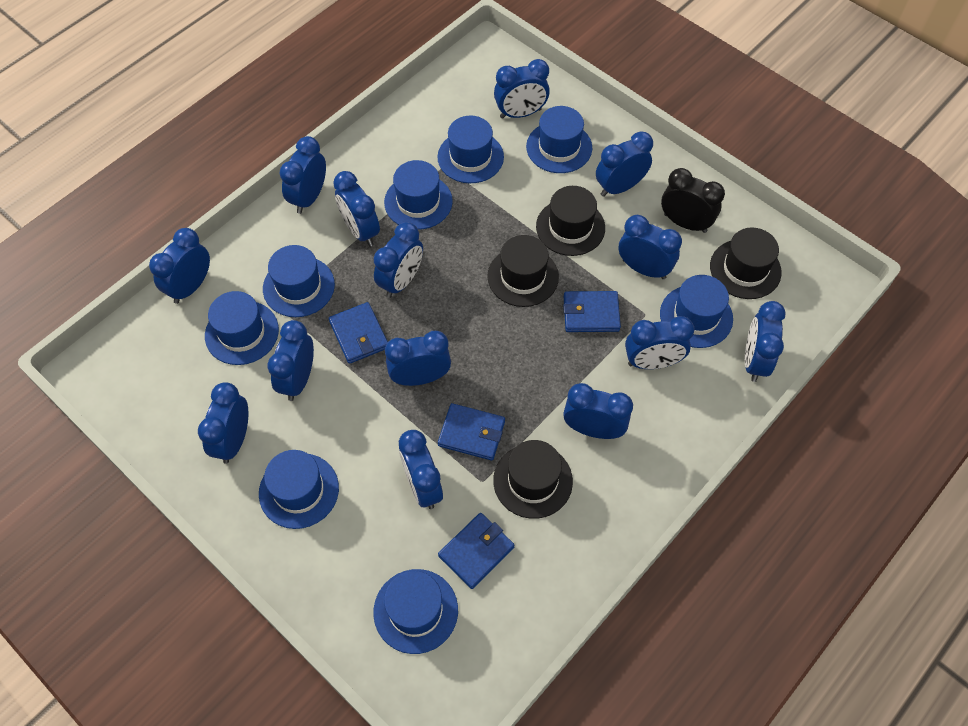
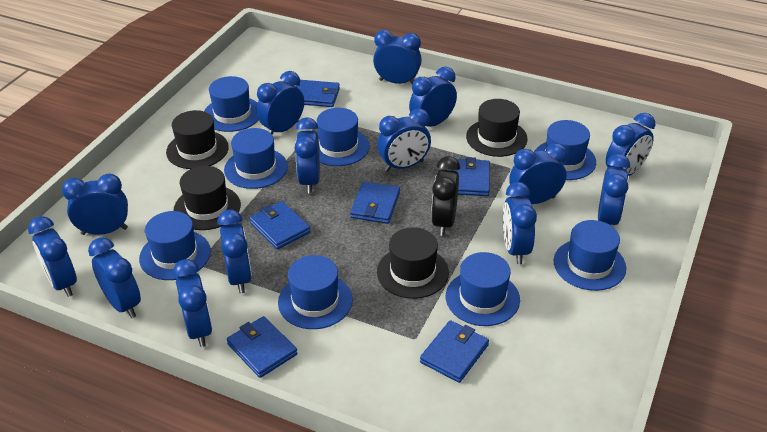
blue wallet: [329,302,388,364] [438,403,505,460] [438,513,515,589] [563,291,621,332] = 4 -> [227,316,298,378] [249,201,311,249] [296,80,340,107] [350,181,400,224] [420,320,489,383] [451,157,490,196] = 6

